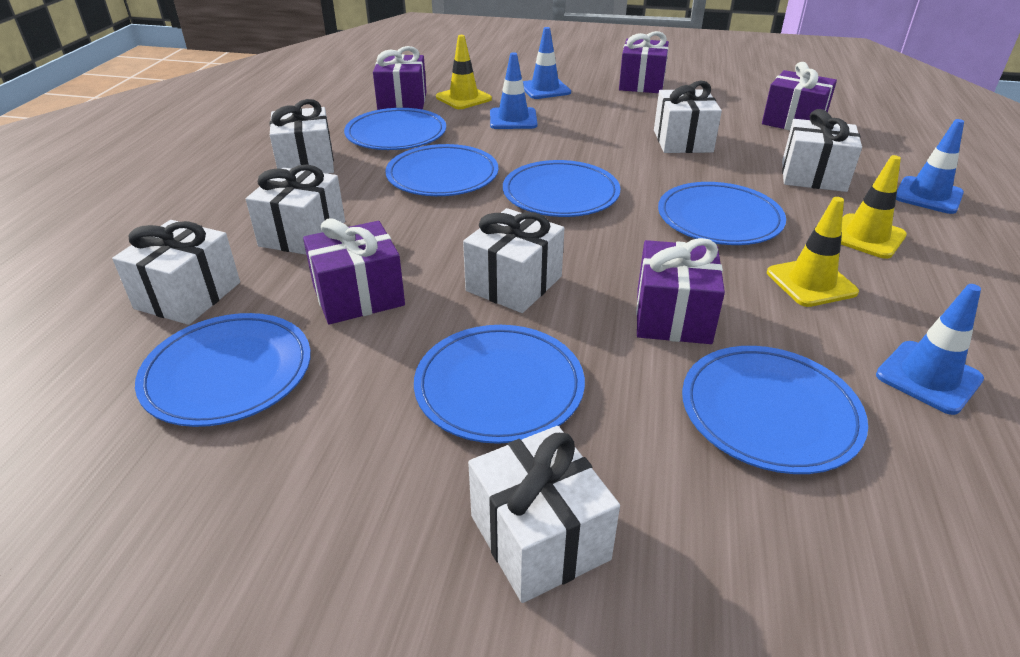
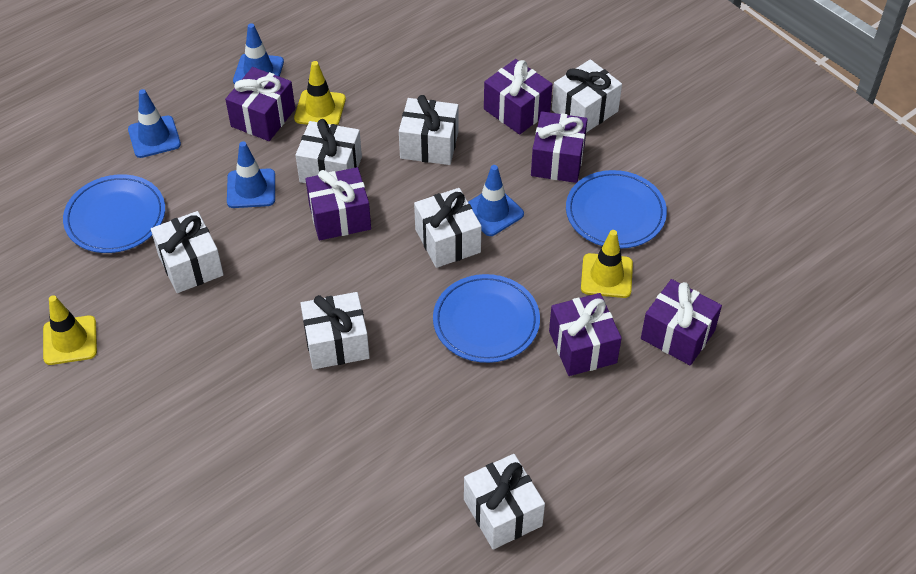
blue plate: [135,313,311,427] [344,108,446,150] [385,144,498,196] [414,325,585,444] [503,160,620,217] [658,182,786,245] [682,346,868,474] = 7 -> [63,174,165,253] [433,274,540,363] [566,170,667,249] = 3
purple gift: [303,218,405,324] [373,46,427,110] [619,31,669,93] [636,238,725,344] [762,62,837,130] = 5 -> [225,67,295,141] [306,167,371,240] [484,59,552,135] [531,111,588,183] [549,293,622,376] [641,279,722,366] = 6

